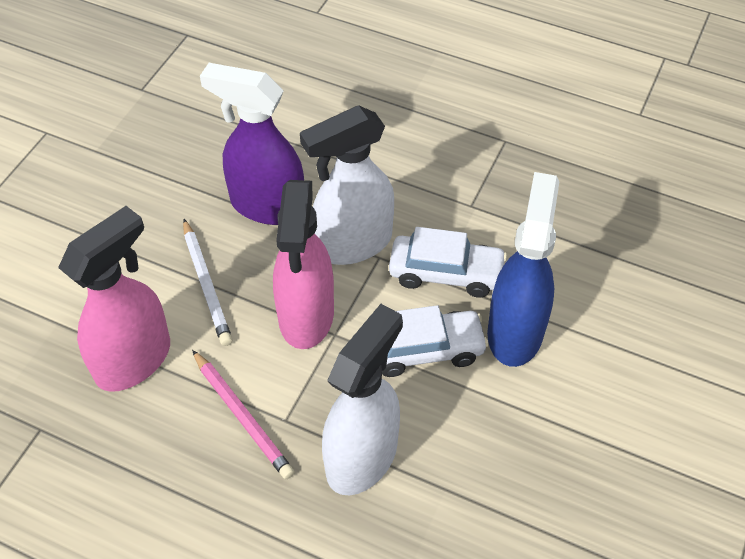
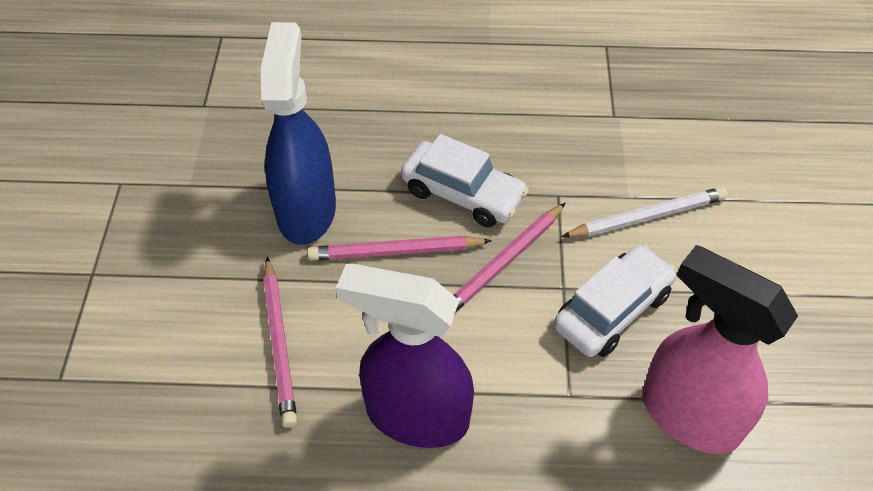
pink pencil: [192,350,295,479] = 1 -> [263,257,297,428] [307,236,492,261] [453,203,565,312] = 3
pink spray bottle: [58,206,170,392] [273,180,334,349] = 2 -> [642,245,798,454] = 1
white spray bottle: [300,105,394,265] [322,304,403,495] = 2 -> none = 0

